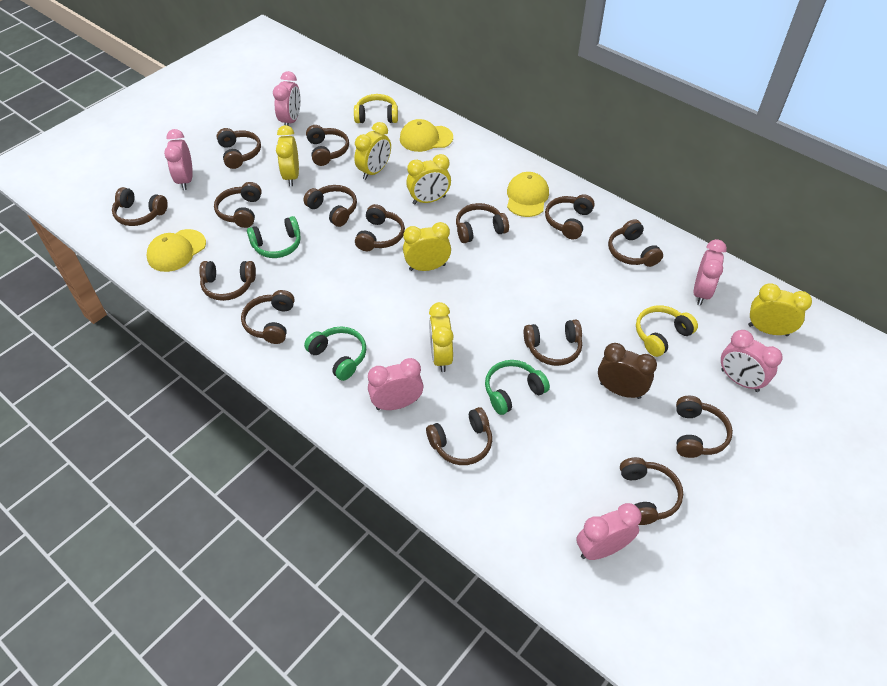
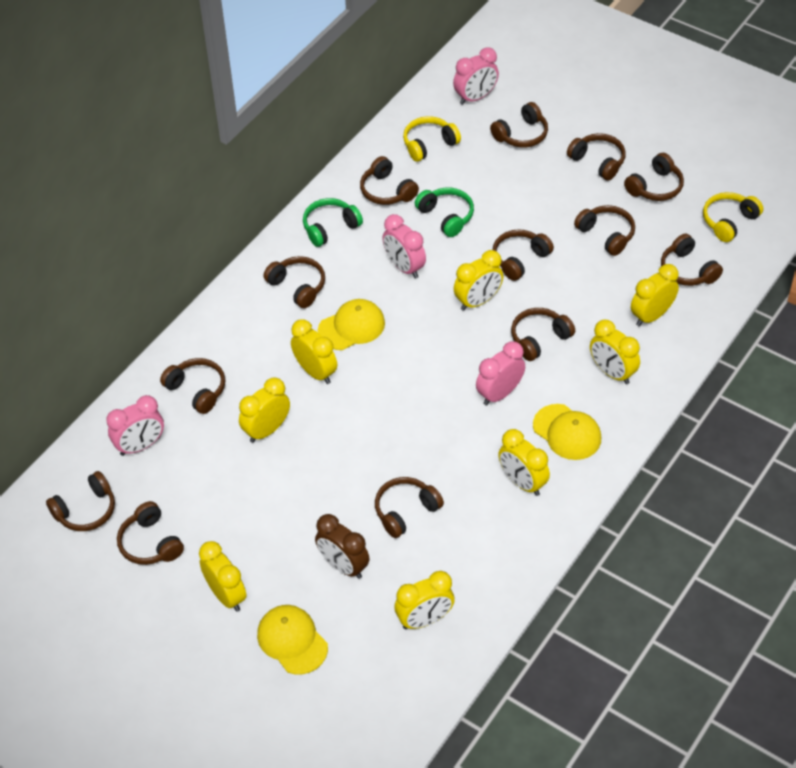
brown headphones: [112,187,168,226] [199,261,256,301] [214,182,262,228] [217,128,261,169] [241,290,295,344] [303,185,357,227] [306,125,349,166] [355,204,405,251] [426,407,492,465] [456,203,509,243] [524,320,582,366] [545,194,595,239] [608,219,663,267] [620,457,683,525] [676,396,733,458] = 15 -> [46,471,115,531] [117,501,184,565] [160,358,225,414] [263,256,325,308] [360,156,419,205] [375,477,444,538] [490,102,548,148] [493,229,554,281] [511,308,575,361] [567,133,626,181] [574,205,635,256] [624,153,684,201] [661,234,723,286] = 13
green headphones: [247,216,301,258] [304,326,366,381] [485,360,550,415] = 3 -> [303,198,363,247] [415,187,474,237] = 2
pink clock: [164,129,193,190] [273,71,301,126] [368,358,423,410] [576,503,641,560] [694,239,727,305] [721,330,783,392] = 6 -> [107,395,164,456] [382,214,426,279] [453,48,499,105] [476,341,525,406] = 4
yellow clock: [276,125,299,186] [354,122,391,180] [403,222,451,271] [406,154,451,204] [429,302,454,372] [748,283,812,336] = 6 -> [199,541,247,612] [239,378,290,443] [291,319,337,384] [394,571,455,629] [454,250,503,311] [498,429,550,496] [590,320,640,384] [631,264,679,327] = 8

